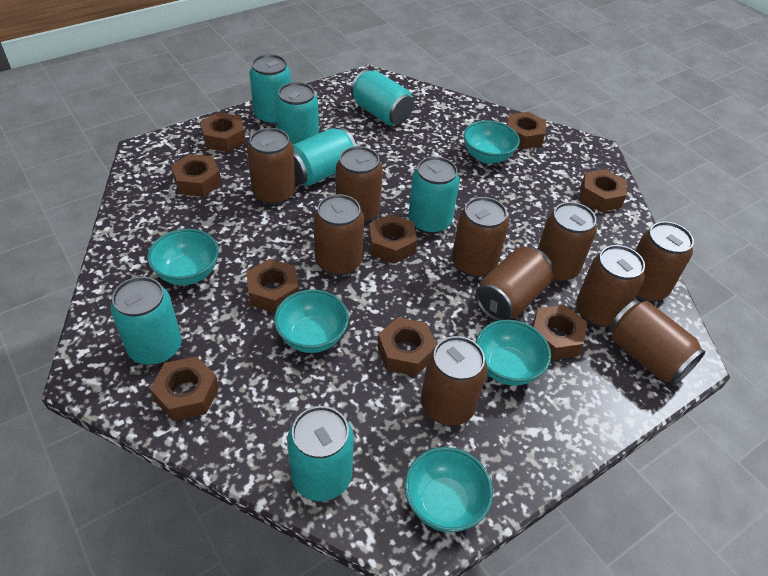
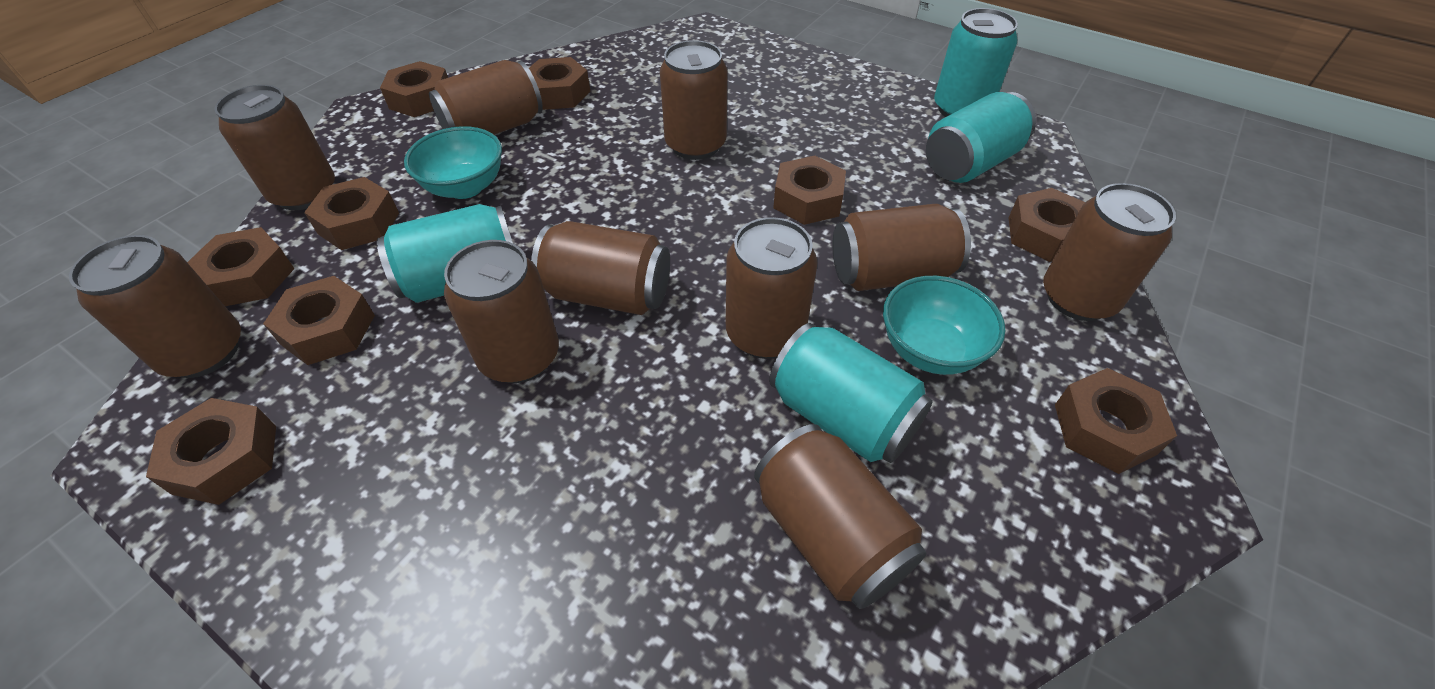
turquoise bowl: [147,229,219,285] [274,289,349,353] [404,447,493,532] [463,120,520,164] [476,320,551,386] = 5 -> [404,126,502,199] [883,276,1006,375] = 2
turquoise can: [111,277,182,365] [250,54,291,125] [275,82,319,145] [287,406,354,501] [293,128,356,186] [351,70,414,126] [408,156,459,234] = 7 -> [377,204,513,303] [769,323,933,463] [926,92,1036,183] [934,8,1018,117] = 4

